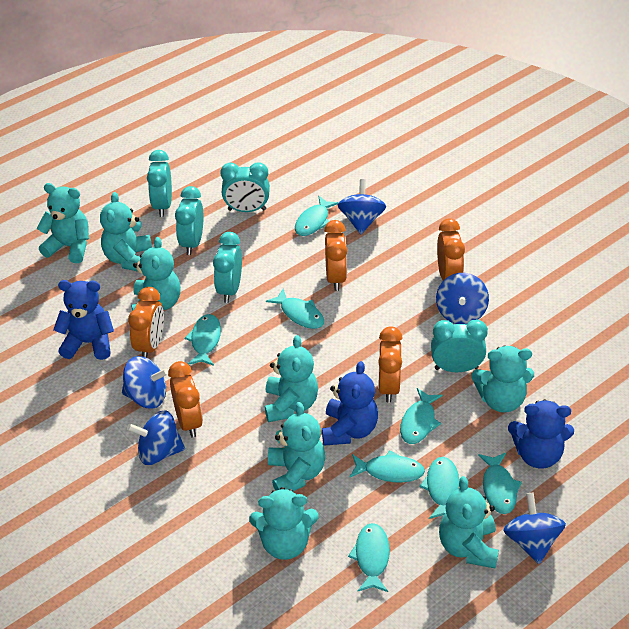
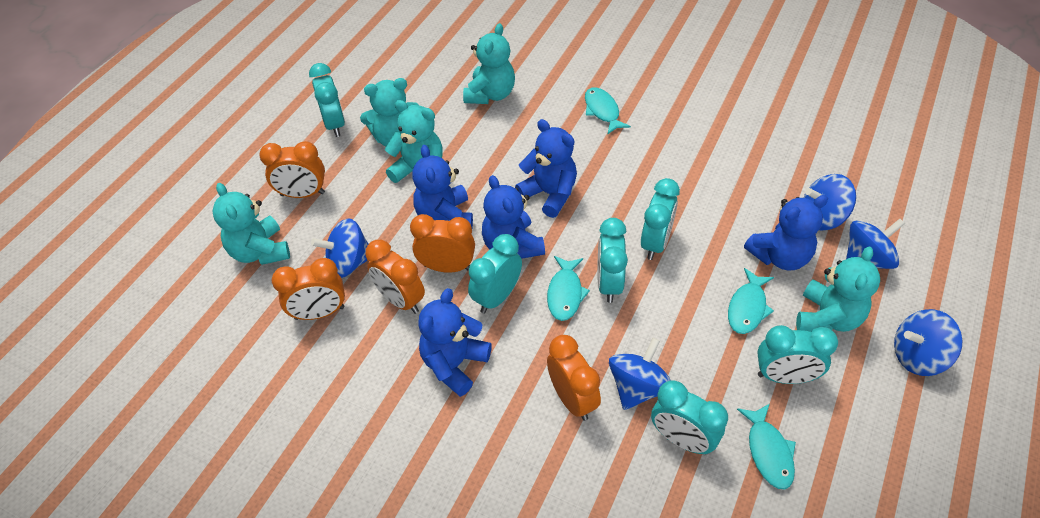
blue teddy bear: [53,280,114,360] [322,361,378,446] [508,399,574,469] = 3 -> [412,145,473,228] [418,288,492,397] [482,175,545,259] [515,119,577,218] [744,195,828,270] = 5
turquoise clock: [147,150,172,217] [175,186,203,255] [213,232,242,303] [220,162,270,212] [431,319,488,372] = 5 -> [309,63,345,137] [468,234,522,314] [598,218,628,303] [641,178,680,260] [651,380,728,454] [757,325,838,384] = 6
turquoise fish: [185,314,221,366] [266,289,324,329] [295,196,339,236] [348,523,390,592] [349,450,425,483] [400,388,443,444] [420,457,459,519] [478,453,522,514] = 8 -> [547,256,590,321] [585,87,631,135] [728,268,774,334] [737,404,796,490] = 4
turquoise teddy bear: [37,183,89,263] [100,192,152,272] [131,237,181,311] [249,487,319,560] [265,335,318,422] [268,402,325,491] [439,476,499,569] [471,345,534,412] = 8 -> [212,183,290,265] [360,78,420,146] [385,100,443,183] [463,23,515,104] [796,247,880,332] = 5

